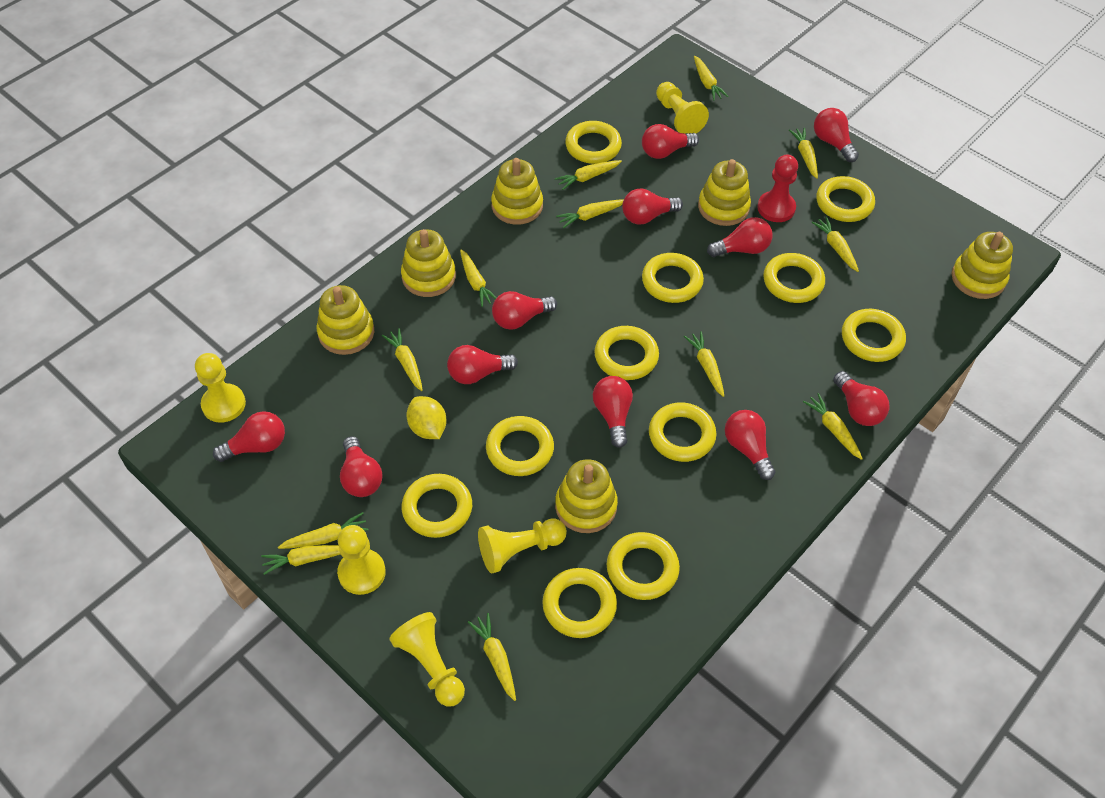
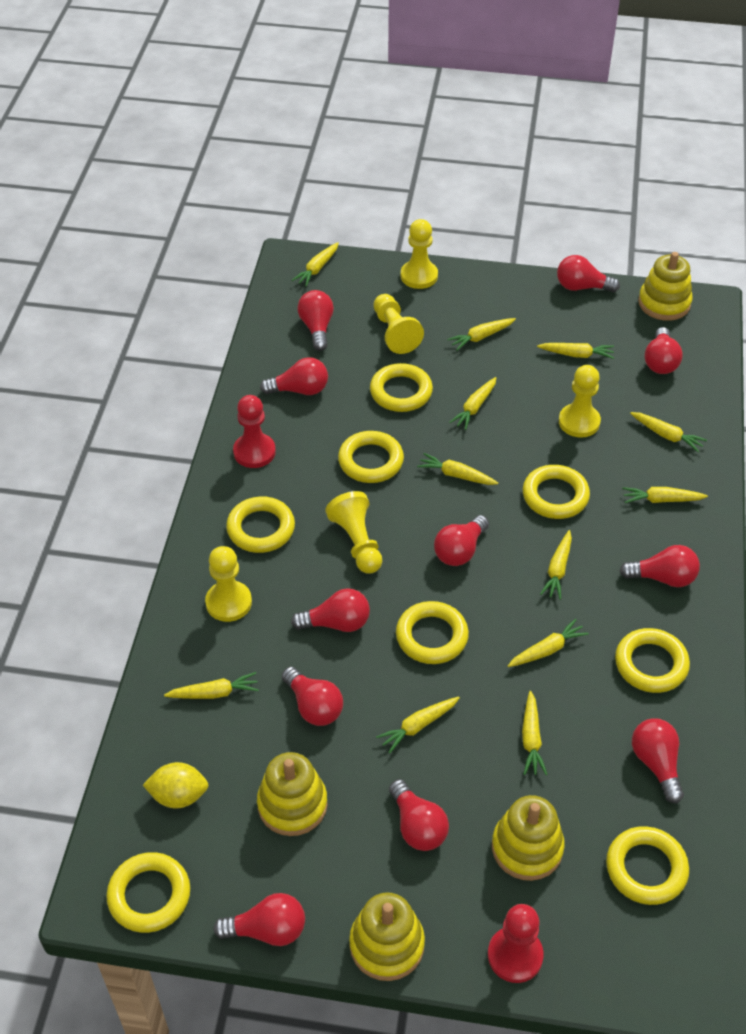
red pawn: [757,155,798,222] = 1 -> [233,395,276,468] [488,904,544,983] = 2
yellow ring: [402,474,472,538] [486,416,554,476] [542,568,617,638] [565,121,622,164] [594,326,659,380] [607,532,680,600] [642,253,704,303] [649,403,716,462] [763,253,825,303] [816,176,875,222] [842,309,906,362] = 11 -> [106,852,190,933] [226,496,295,553] [338,431,404,483] [370,363,433,412] [396,601,469,664] [523,465,590,519] [606,826,689,905] [615,628,690,693] = 8
yellow stacking toy: [317,285,374,355] [401,229,456,297] [491,158,543,225] [555,459,618,533] [698,159,751,226] [951,232,1013,299] = 6 -> [257,752,328,836] [349,892,425,981] [492,795,565,881] [638,252,693,321] = 4

